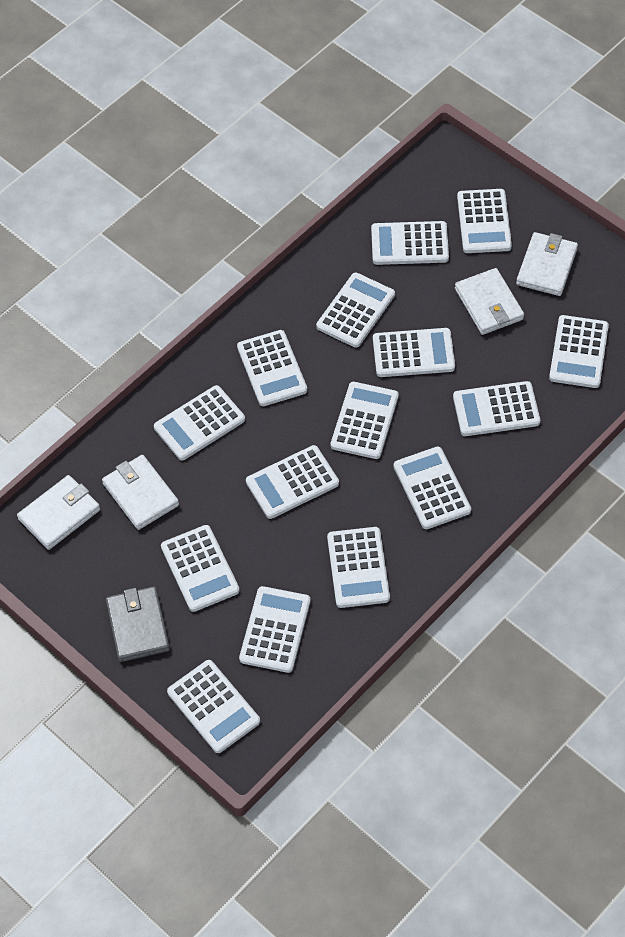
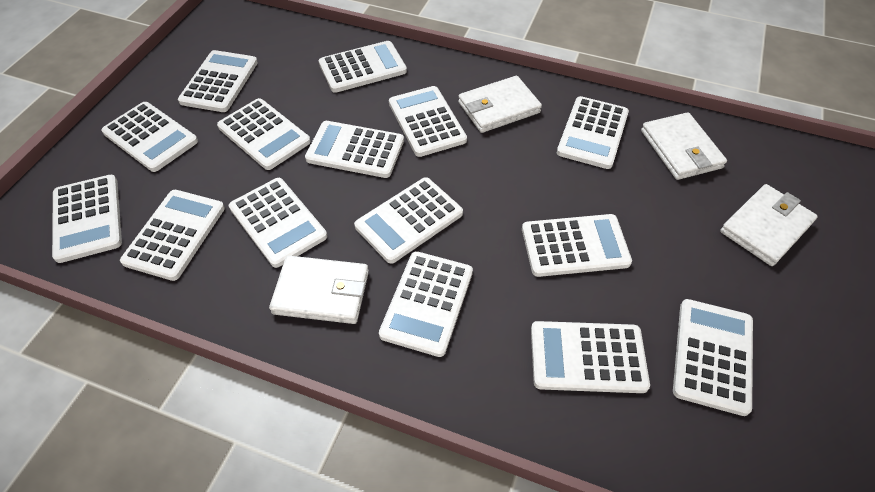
grey wallet: [106,586,170,662] = 1 -> none = 0

